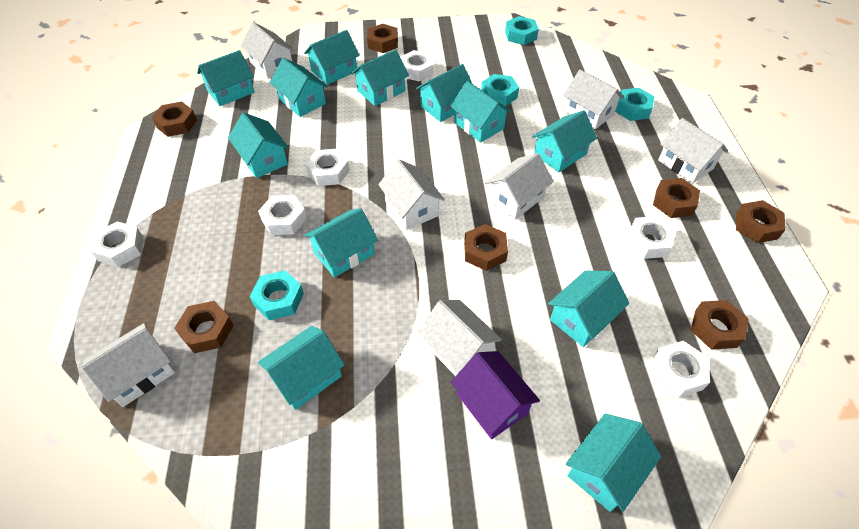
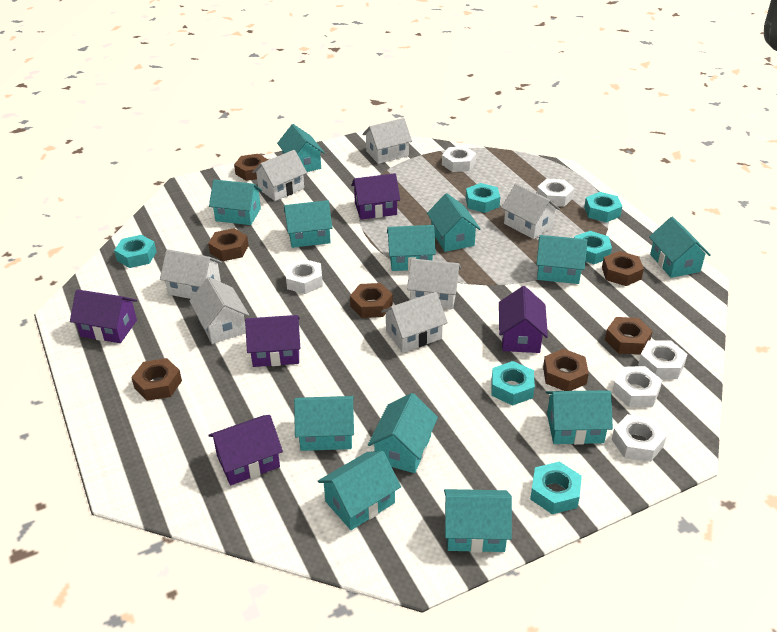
purple house: [451,351,540,439] = 1 -> [70,289,137,343] [209,415,283,485] [245,315,300,367] [351,173,400,220] [499,286,548,353] = 5
turquoise nut: [250,271,304,320] [481,74,519,106] [505,16,539,45] [615,88,654,121] = 4 -> [114,235,157,268] [466,183,500,213] [492,361,535,406] [530,462,582,514] [574,231,612,264] [584,192,622,222] = 6

